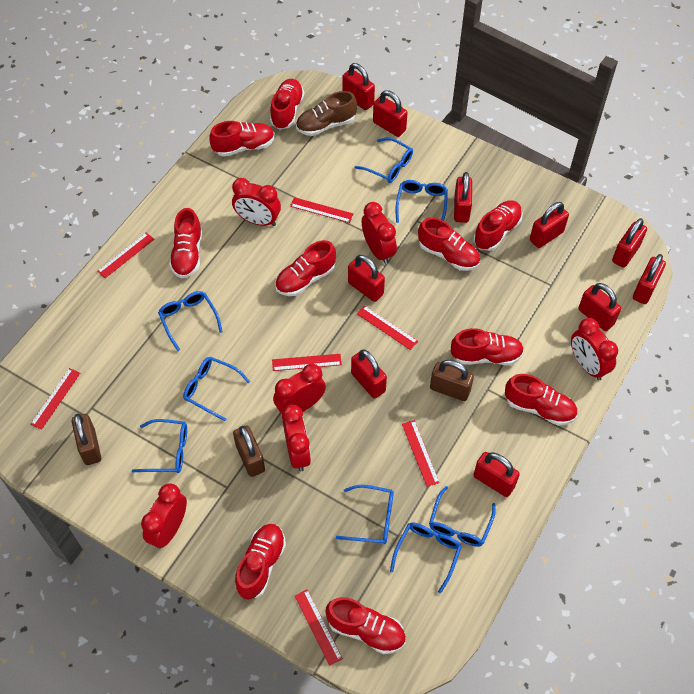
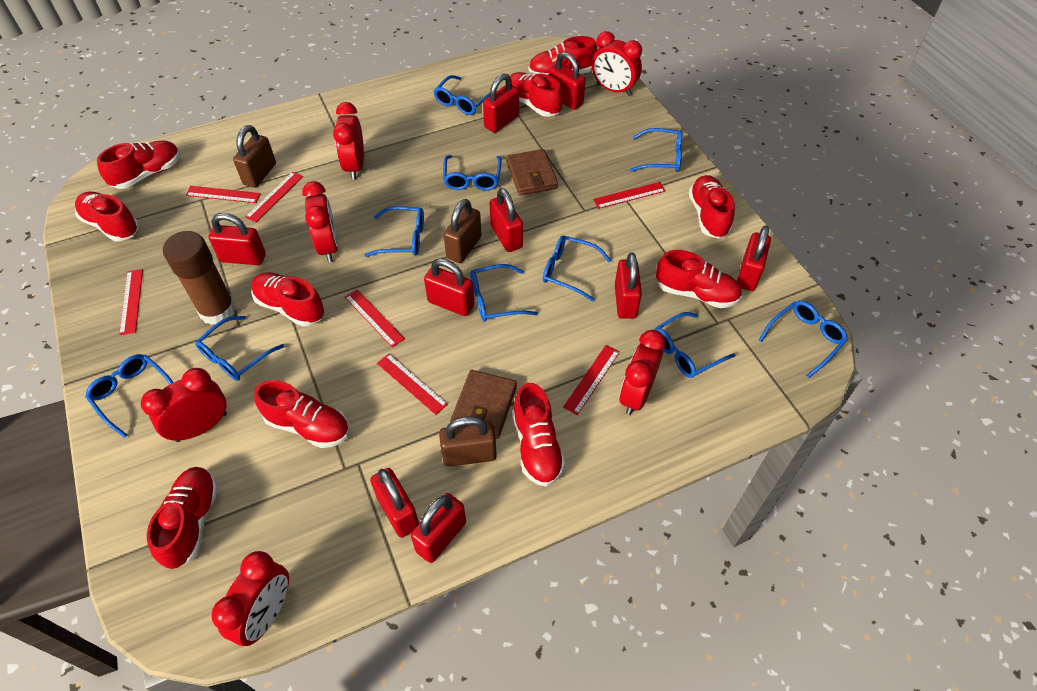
blue glasses: [132,419,187,473] [158,291,223,351] [183,357,250,421] [336,485,394,544] [355,137,413,183] [390,522,462,594] [395,180,448,223] [429,486,496,547] = 8 -> [85,354,173,438] [195,316,284,381] [365,206,424,257] [434,75,490,115] [443,155,502,191] [471,264,538,322] [543,235,611,301] [630,128,682,172] [655,312,736,378] [759,301,848,378] = 10
brown glue stick: none = 0 -> [163,231,236,325] = 1
brown shoe: [296,91,357,136] = 1 -> none = 0
brown wallet: none = 0 -> [450,370,517,439] [506,149,558,196] = 2
red padlock: [342,63,375,110] [348,255,385,302] [351,350,387,399] [373,91,408,137] [454,172,472,223] [474,452,520,497] [530,202,569,248] [578,283,621,331] [612,218,647,268] [633,254,666,304] = 10 -> [208,213,266,265] [370,468,419,538] [411,493,466,563] [424,258,474,316] [483,74,519,133] [490,188,523,252] [549,52,586,110] [615,252,642,319] [737,226,771,291] = 9

